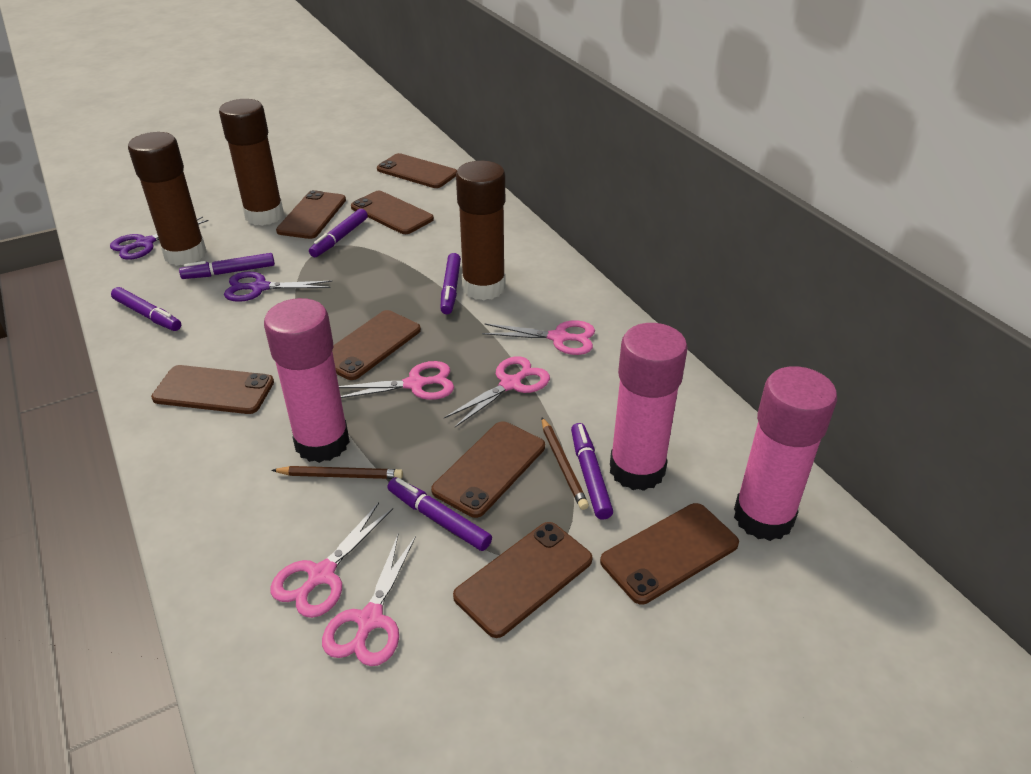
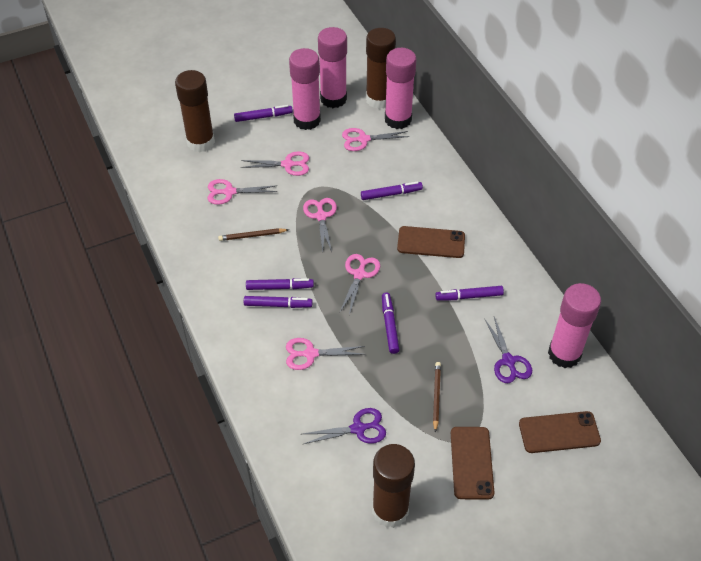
brown phone: [151,365,274,414] [276,190,346,239] [332,310,421,380] [351,191,434,234] [377,153,457,188] [431,421,545,518] [453,522,593,638] [600,503,739,605] = 8 -> [397,226,465,258] [451,427,495,500] [519,411,601,453] = 3
pink glue stick: [264,298,350,463] [610,323,688,491] [734,366,837,541] = 3 -> [289,48,321,130] [318,27,347,108] [385,48,417,129] [548,283,601,368] = 4
pink scissors: [271,502,393,618] [322,535,416,666] [339,361,454,400] [444,356,550,427] [482,320,595,355] = 5 -> [208,179,278,205] [241,151,309,176] [286,338,365,370] [303,198,337,252] [340,254,380,315] [342,128,410,151] = 6

